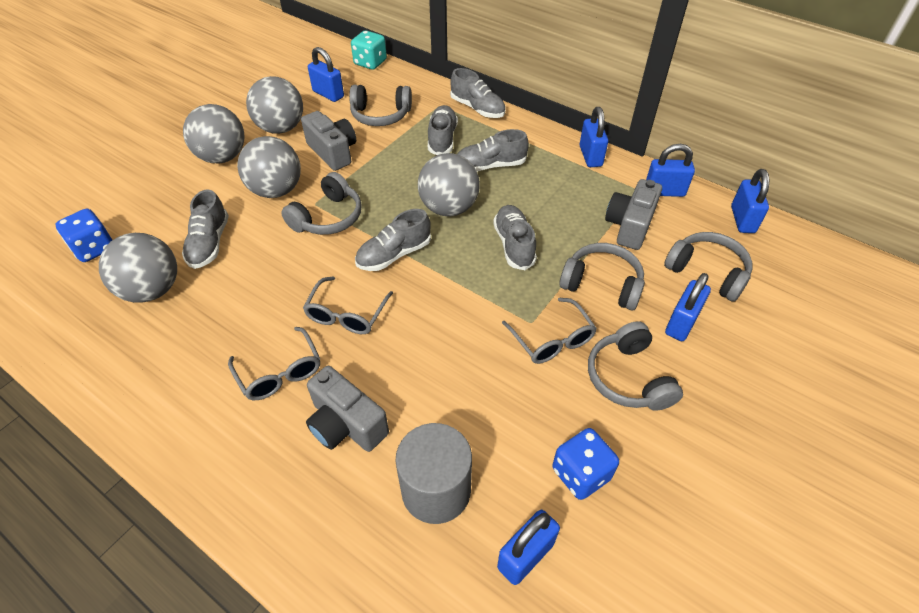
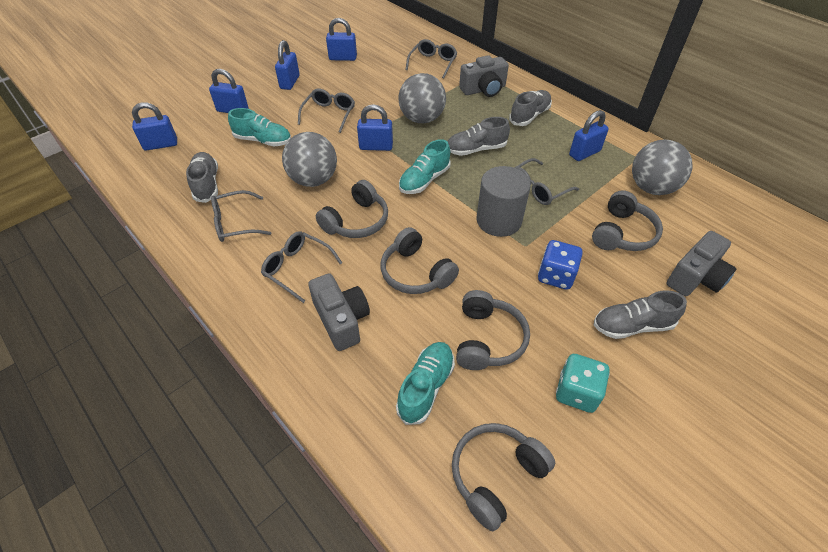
blue dice: [55,208,112,262] [552,428,619,500] = 2 -> [538,240,583,290] = 1
grey ball: [99,233,177,303] [183,104,245,163] [237,136,301,198] [246,76,303,134] [418,153,480,216] = 5 -> [282,132,337,187] [399,73,446,123] [632,139,693,195] = 3
grey glasses: [228,327,320,400] [303,276,393,334] [502,298,597,364] = 3 -> [211,190,271,242] [261,231,342,303] [298,88,355,133] [405,39,457,79] [515,158,579,205] = 5
grey shoe: [182,189,229,269] [355,209,431,271] [428,105,458,155] [450,68,505,118] [457,129,529,172] [493,205,537,270] = 6 -> [186,152,218,203] [448,117,510,156] [509,90,552,126] [594,290,687,339] = 4
turquoise shoe: none = 0 -> [228,108,291,146] [396,342,455,425] [399,139,451,194] = 3

